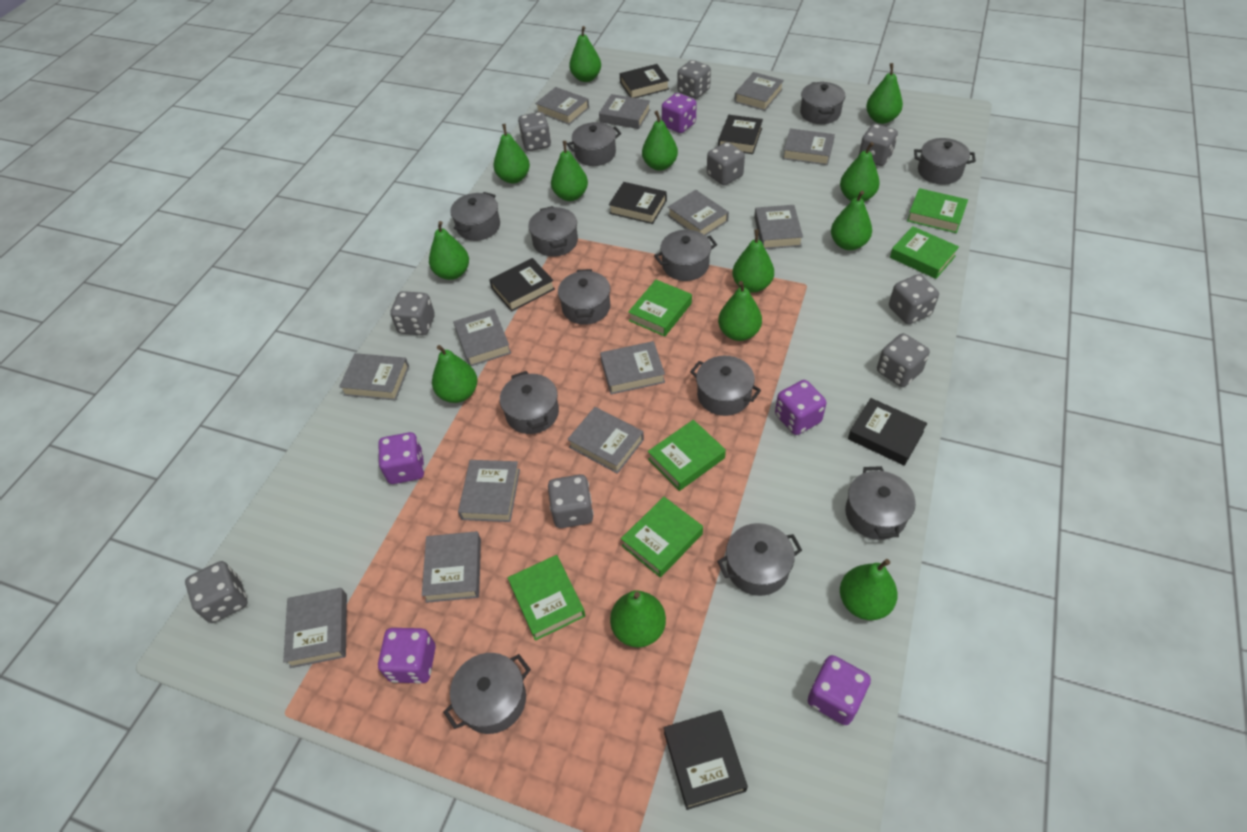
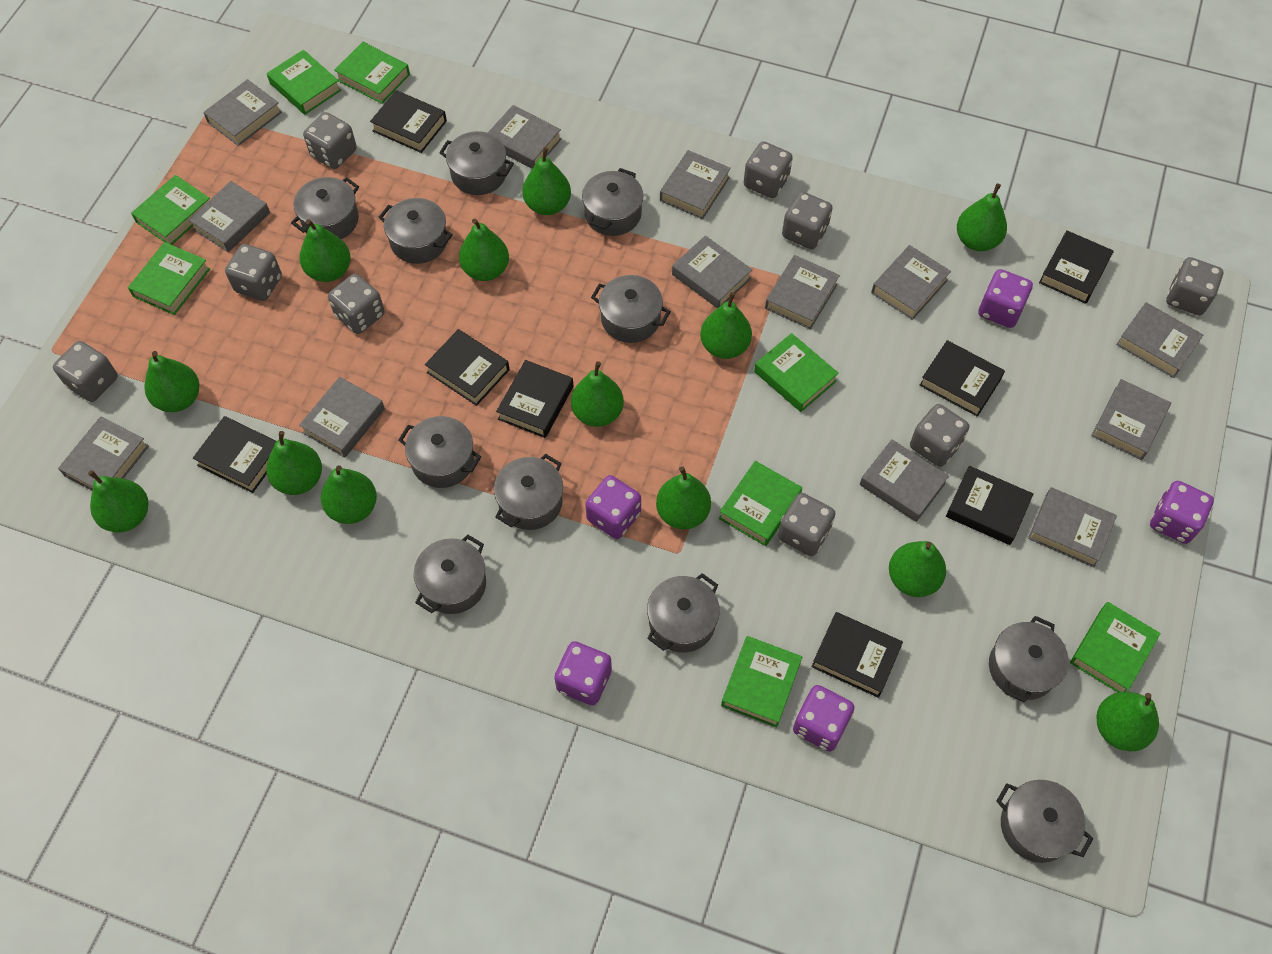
black book: [489,258,555,312] [609,182,667,224] [620,64,669,98] [664,710,748,810] [718,115,763,154] [848,398,927,466] = 6 -> [193,416,276,493] [370,90,447,153] [425,329,510,406] [496,360,573,438] [811,612,903,698] [920,340,1005,417] [946,466,1033,545] [1039,230,1114,304] = 8
green book: [508,555,585,641] [621,497,703,577] [628,280,692,337] [648,420,726,491] [890,226,959,279] [907,188,968,233] = 6 -> [128,242,210,315] [131,175,210,245] [267,50,341,115] [334,42,410,104] [719,461,802,546] [721,636,802,727] [754,333,839,412] [1070,602,1161,692] = 8
grey pot: [443,653,531,734] [450,192,500,241] [500,371,559,434] [528,206,578,257] [558,269,610,325] [567,122,621,166] [654,230,717,281] [690,356,761,416] [717,523,802,596] [800,82,845,124] [845,466,916,540] [914,138,976,185] = 12 -> [291,177,359,239] [379,198,453,264] [399,416,481,488] [414,534,486,614] [439,131,514,195] [494,454,563,530] [582,168,643,236] [591,275,671,343] [647,573,720,652] [989,616,1069,702] [996,780,1093,863] = 11

